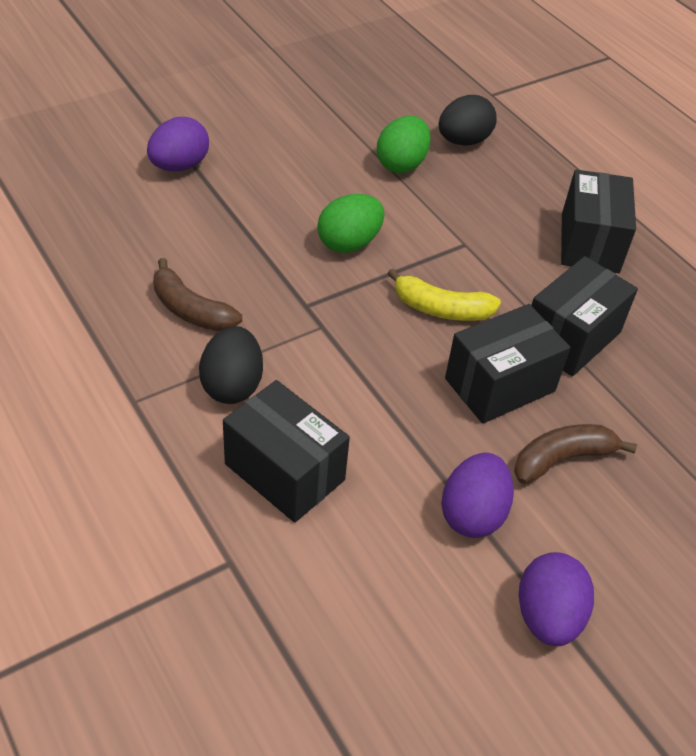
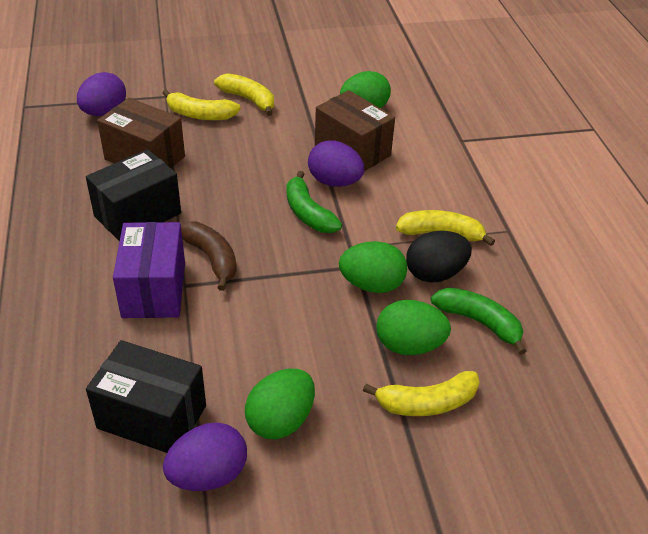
black box: [223,380,350,523] [445,304,570,424] [531,256,638,376] [561,170,636,273] = 4 -> [86,149,181,242] [86,340,206,453] = 2
black egg: [199,326,263,404] [439,95,497,146] = 2 -> [406,231,472,283] = 1
brown banana: [153,258,242,331] [514,424,637,484] = 2 -> [181,222,237,291] = 1
brown box: none = 0 -> [97,98,185,168] [315,90,395,171] = 2
green banana: none = 0 -> [287,171,342,233] [431,287,526,355] = 2
green egg: [317,194,384,253] [377,116,431,173] = 2 -> [245,368,315,439] [339,241,407,293] [340,71,391,108] [376,300,451,355] = 4
purple box: none = 0 -> [113,222,185,318] = 1
yellow banana: [387,269,501,321] = 1 -> [163,90,241,120] [214,73,274,116] [363,371,480,416] [396,210,495,246] = 4

